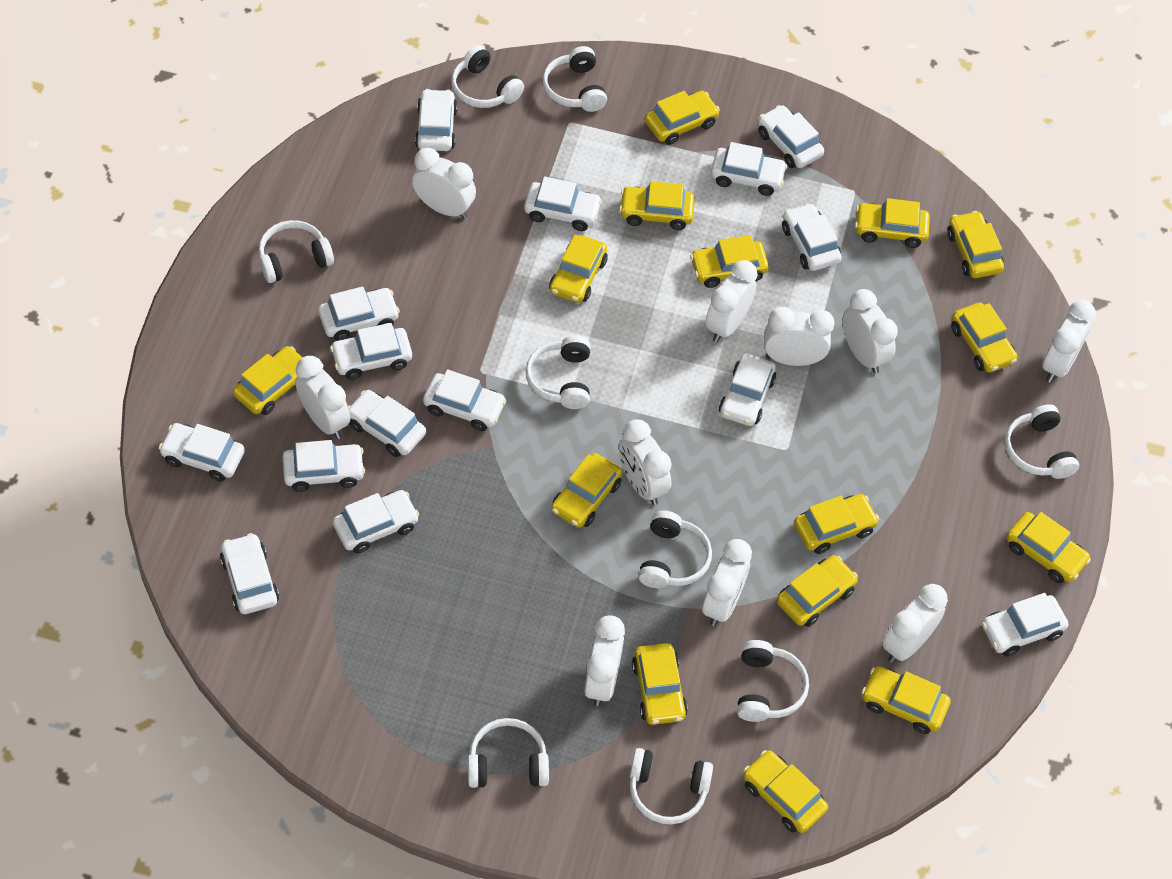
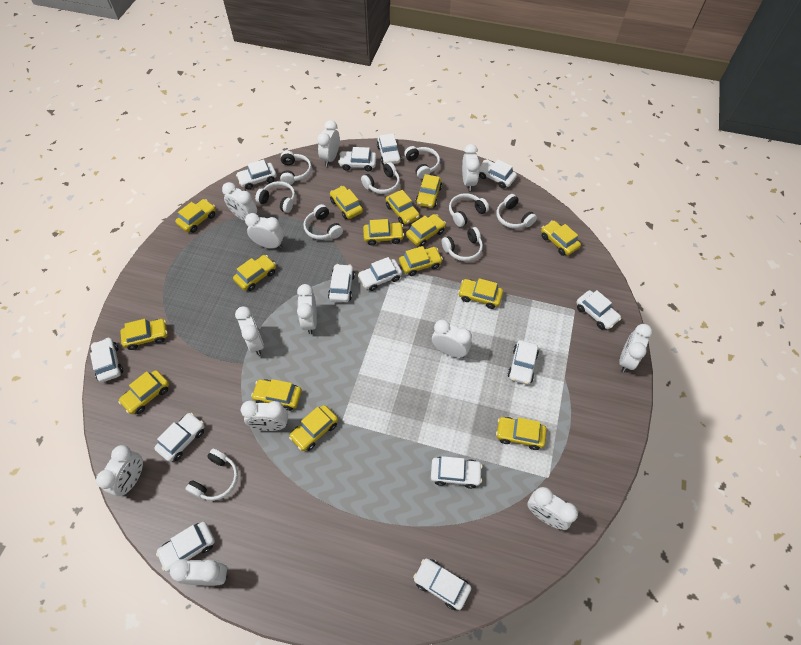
white car: [159,423,245,482] [220,533,279,614] [283,440,365,492] [318,286,400,341] [330,323,412,380] [333,490,419,553] [348,390,426,457] [415,89,457,151] [423,370,507,431] [524,177,602,231] [711,142,787,196] [719,354,776,426] [758,105,824,168] [782,203,842,271] [982,593,1068,656] = 15 -> [90,338,123,383] [154,413,205,462] [156,522,215,572] [236,159,277,190] [328,264,355,302] [338,147,377,172] [358,257,402,291] [377,133,401,165] [413,558,471,610] [431,456,483,489] [479,159,517,189] [508,340,539,385] [576,290,621,329] = 13
white clock: [295,356,350,439] [412,148,476,219] [585,615,625,706] [619,419,672,505] [702,539,752,626] [706,260,758,343] [764,307,835,366] [842,289,898,374] [882,584,948,663] [1042,300,1096,383] = 10 -> [96,445,143,496] [170,559,228,586] [222,182,257,221] [235,307,264,355] [241,401,288,431] [245,213,284,249] [297,284,317,334] [317,120,340,166] [432,320,472,358] [462,144,480,191] [527,487,578,530] [620,324,653,372] = 12

